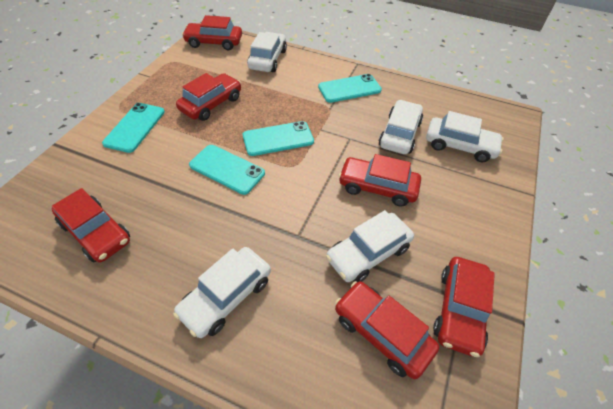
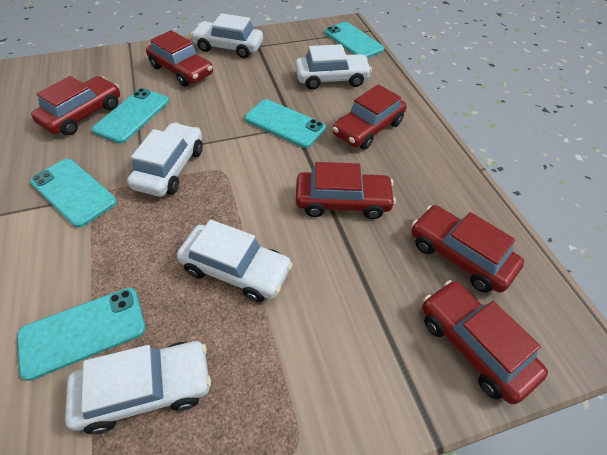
turquoise phone: [102,103,165,153] [189,145,265,195] [243,121,314,156] [318,74,382,103] = 4 -> [17,288,146,381] [30,159,117,228] [92,88,169,144] [245,99,326,148] [324,22,384,58] = 5

